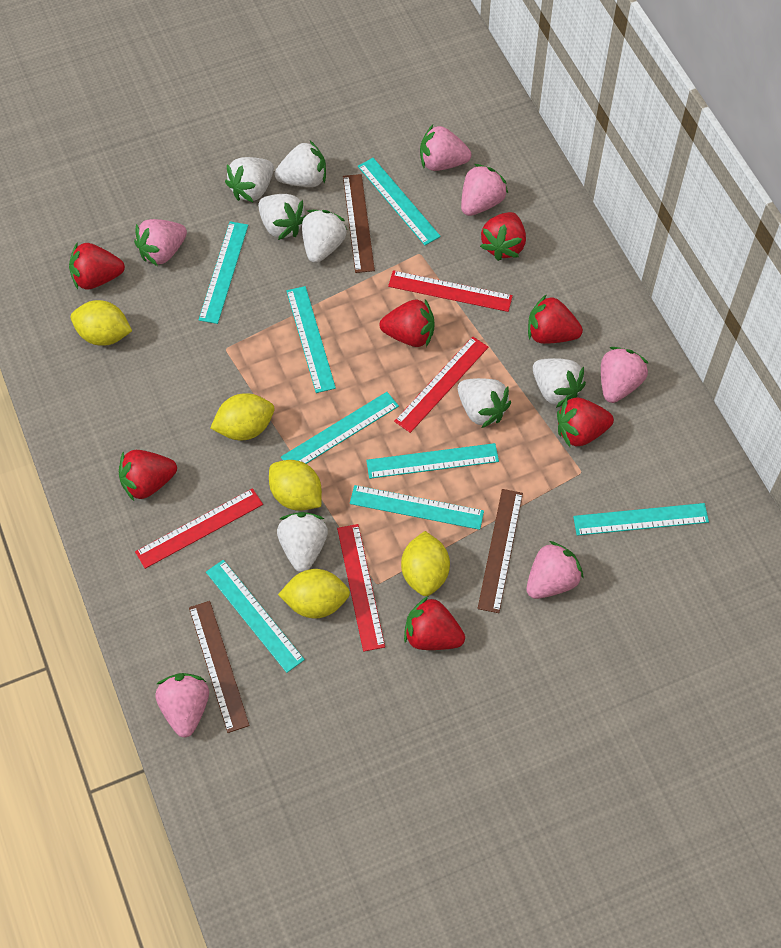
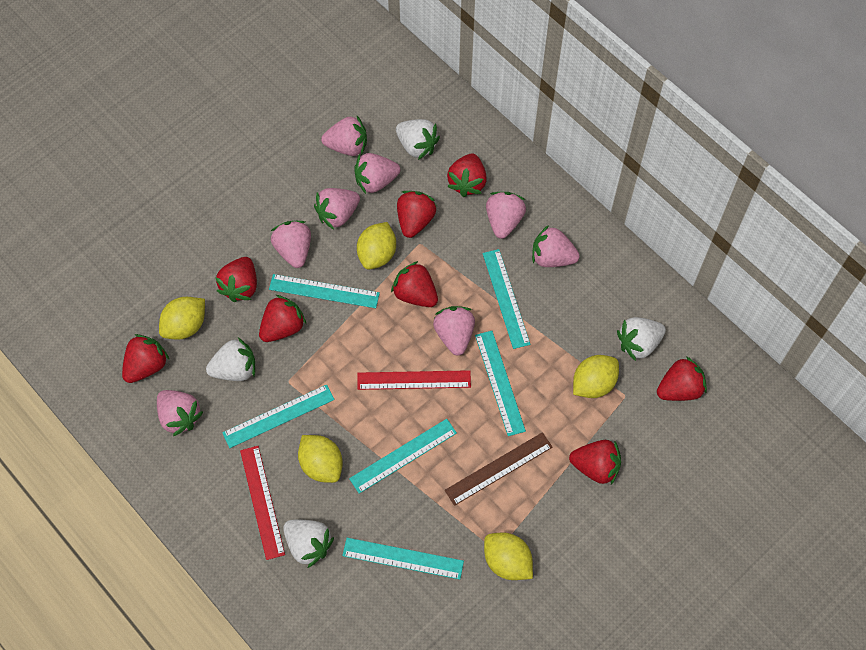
brown ruler: [189,601,250,733] [343,174,375,273] [477,489,523,613] = 3 -> [445,432,553,506] = 1
pink strawberry: [134,219,187,266] [155,673,209,738] [420,125,471,171] [461,164,508,216] [526,541,584,599] [601,347,649,403] = 6 -> [157,390,203,436] [271,221,311,268] [314,188,360,230] [321,116,367,156] [354,153,400,194] [433,306,475,356] [486,192,526,239] [532,225,580,267] = 8
red ruler: [135,488,263,569] [337,524,385,652] [388,270,513,312] [394,336,488,433] = 4 -> [240,446,285,560] [357,370,471,390] = 2
red strawberry: [69,243,125,289] [119,450,177,501] [379,299,434,347] [404,596,465,650] [480,212,526,261] [528,294,583,344] [557,397,614,447] = 7 -> [122,334,169,383] [215,257,257,302] [259,295,306,342] [391,261,438,307] [397,191,437,238] [447,153,487,197] [569,440,621,485] [657,356,707,401] = 8
turquoise ruler: [199,221,248,324] [206,560,305,673] [281,392,399,464] [286,286,336,393] [350,485,484,530] [358,158,441,245] [366,443,499,479] [573,503,709,536] = 8 -> [222,384,334,448] [269,274,380,308] [342,538,464,580] [349,419,457,494] [475,331,526,436] [483,249,530,349] = 6
white strawberry: [225,157,274,203] [258,194,306,240] [275,141,326,187] [277,512,328,572] [302,210,347,263] [458,378,511,428] [533,358,586,408] = 7 -> [206,338,255,381] [283,519,334,568] [396,119,440,160] [617,317,666,361] = 4

